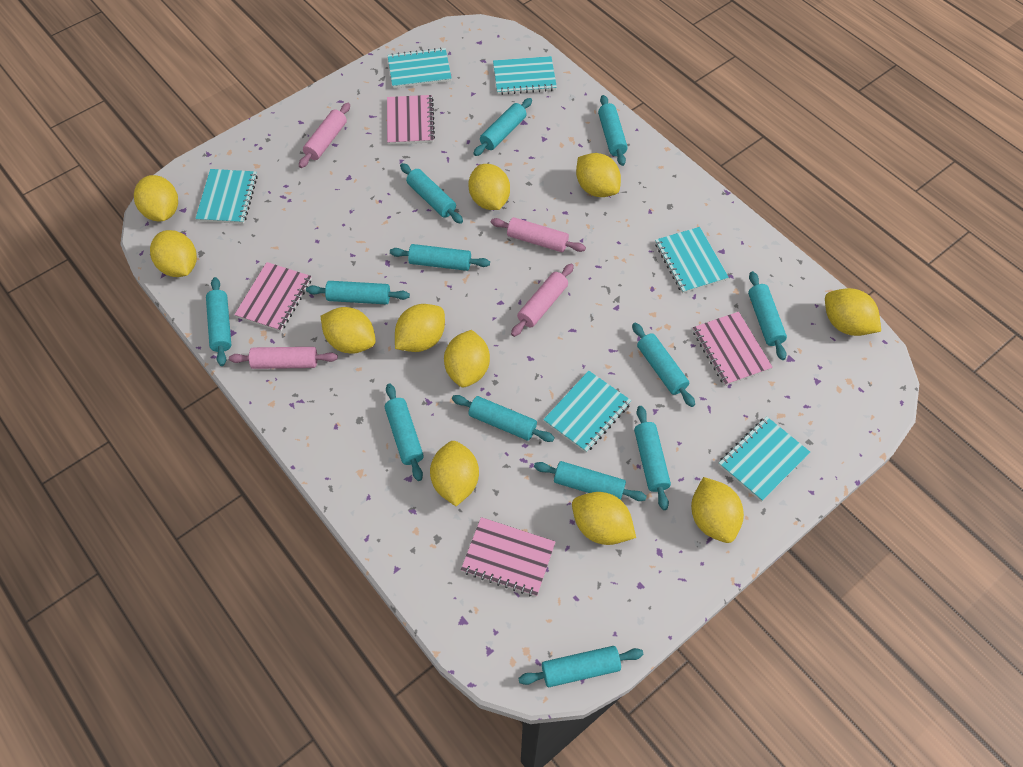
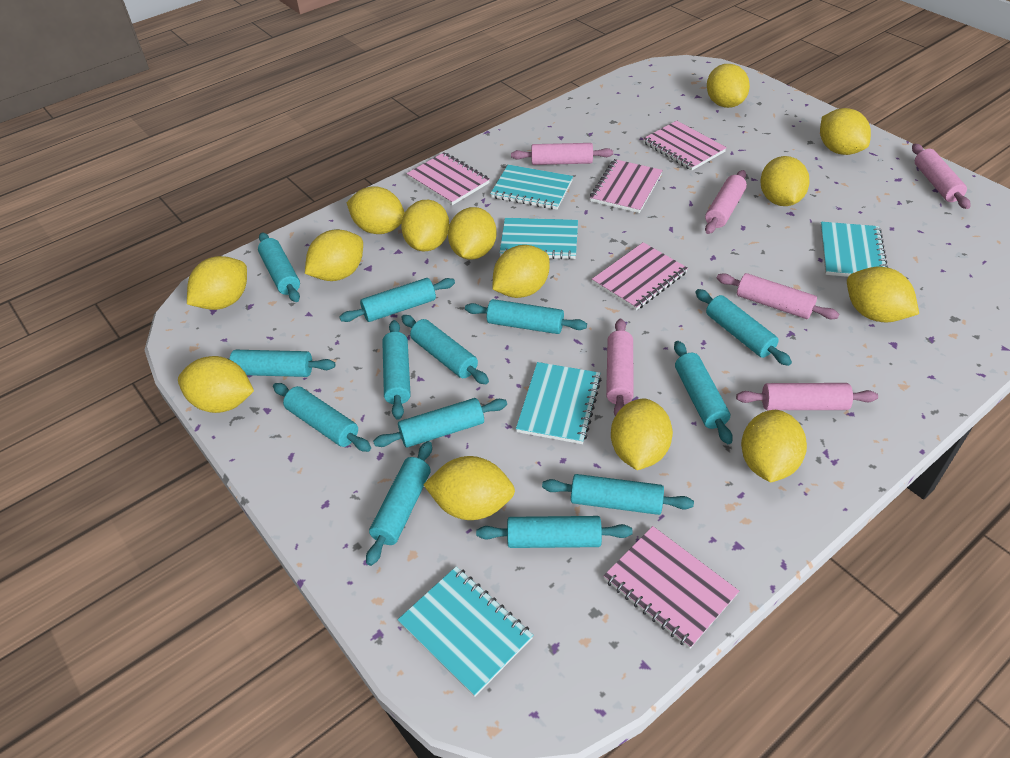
pink notebook: [234,262,312,332] [387,95,435,145] [461,517,555,597] [693,312,773,386] = 4 -> [406,152,490,205] [590,159,663,213] [592,242,688,310] [604,526,739,649] [643,121,727,170] = 5
pink rolling pin: [229,347,338,369] [299,103,350,168] [491,217,586,252] [511,264,574,337] = 4 -> [511,143,613,165] [606,319,634,416] [705,170,747,234] [717,273,839,319] [736,383,878,410] [912,144,971,209] = 6
turquoise notebook: [195,169,258,224] [387,47,452,88] [493,56,557,95] [543,370,631,453] [655,227,729,293] [719,416,810,502] = 6 -> [398,566,533,697] [490,165,573,210] [499,218,578,260] [516,362,601,444] [820,222,888,277] = 5
yellow lemon: [134,175,178,221] [150,230,197,277] [321,307,376,354] [395,304,445,352] [430,441,479,506] [444,330,490,387] [468,164,510,210] [572,492,636,545] [576,153,621,197] [691,477,744,543] [825,288,881,336] = 11 -> [178,356,254,413] [187,256,247,310] [305,229,363,281] [347,186,405,234] [401,200,449,251] [423,456,515,520] [448,207,497,260] [492,245,550,298] [611,399,673,470] [707,64,750,108] [741,410,807,483] [760,156,810,206] [820,108,871,155] [847,267,919,322] = 14

